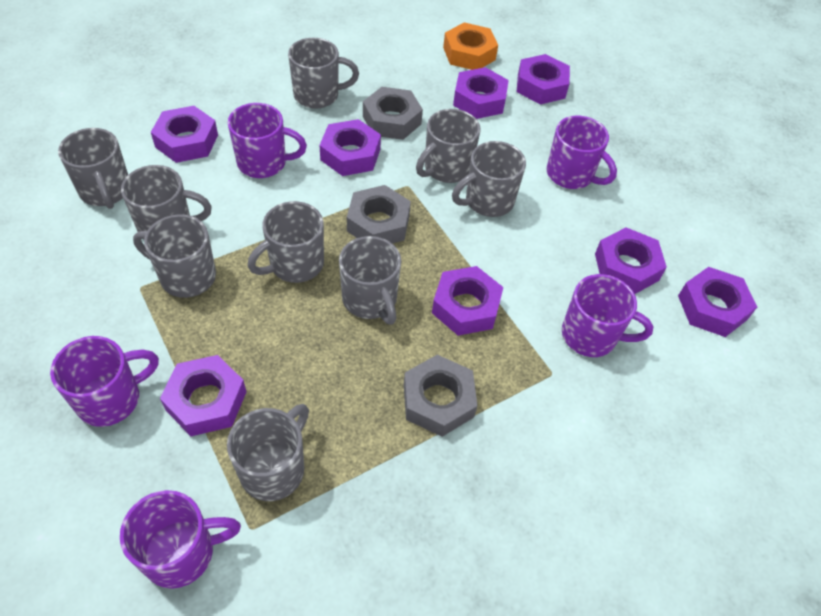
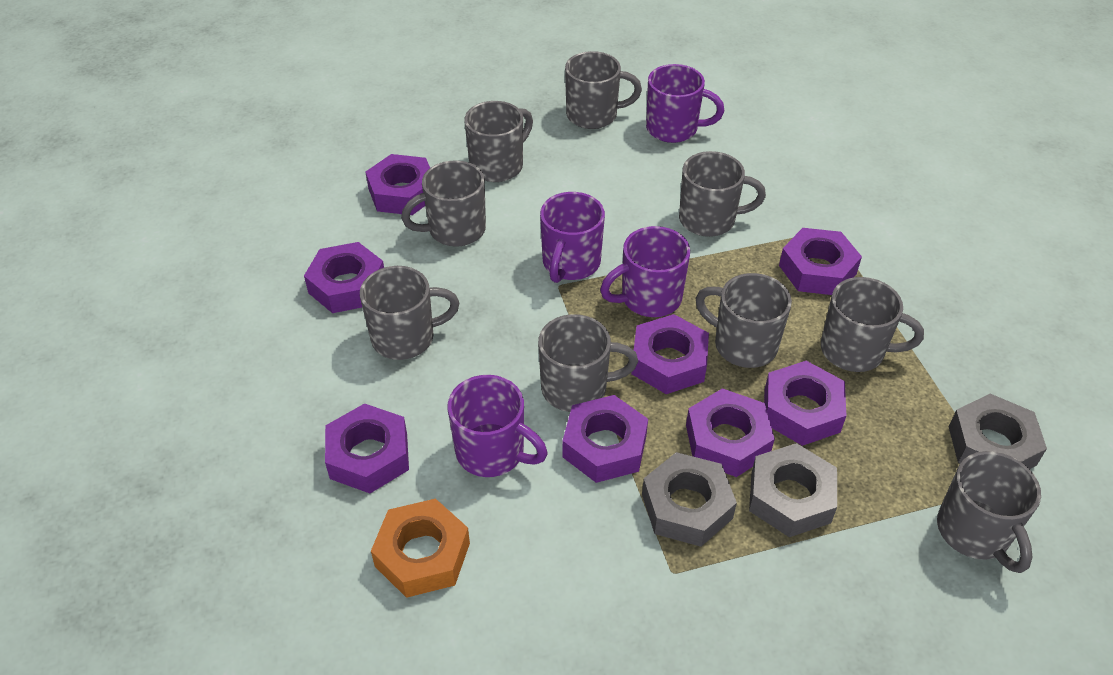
purple mug: [50,336,159,427] [120,490,241,589] [228,103,307,178] [547,116,617,189] [562,274,653,357] = 5 -> [448,375,548,477] [540,192,605,283] [600,226,690,317] [646,64,724,143] = 4

